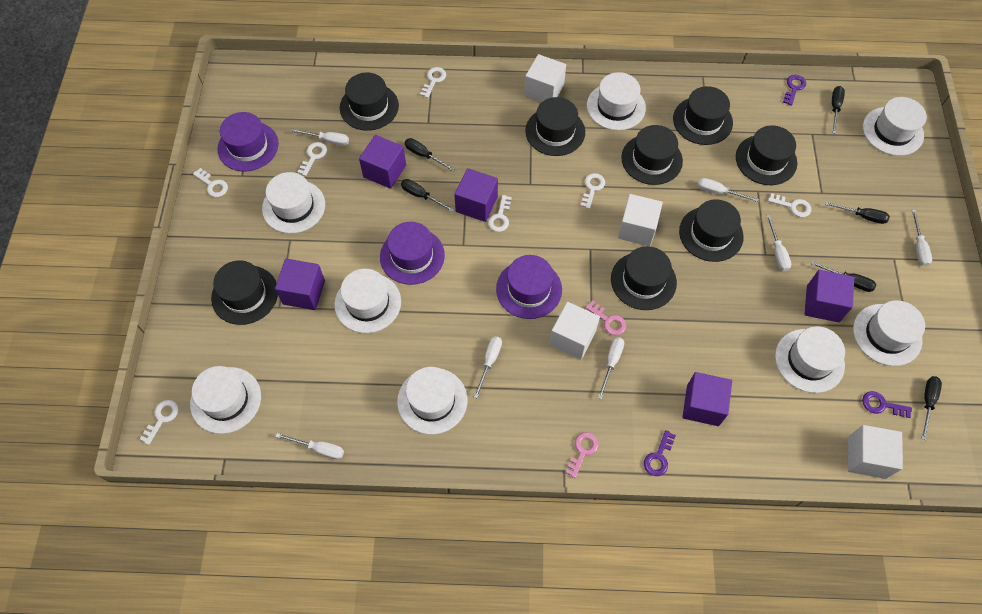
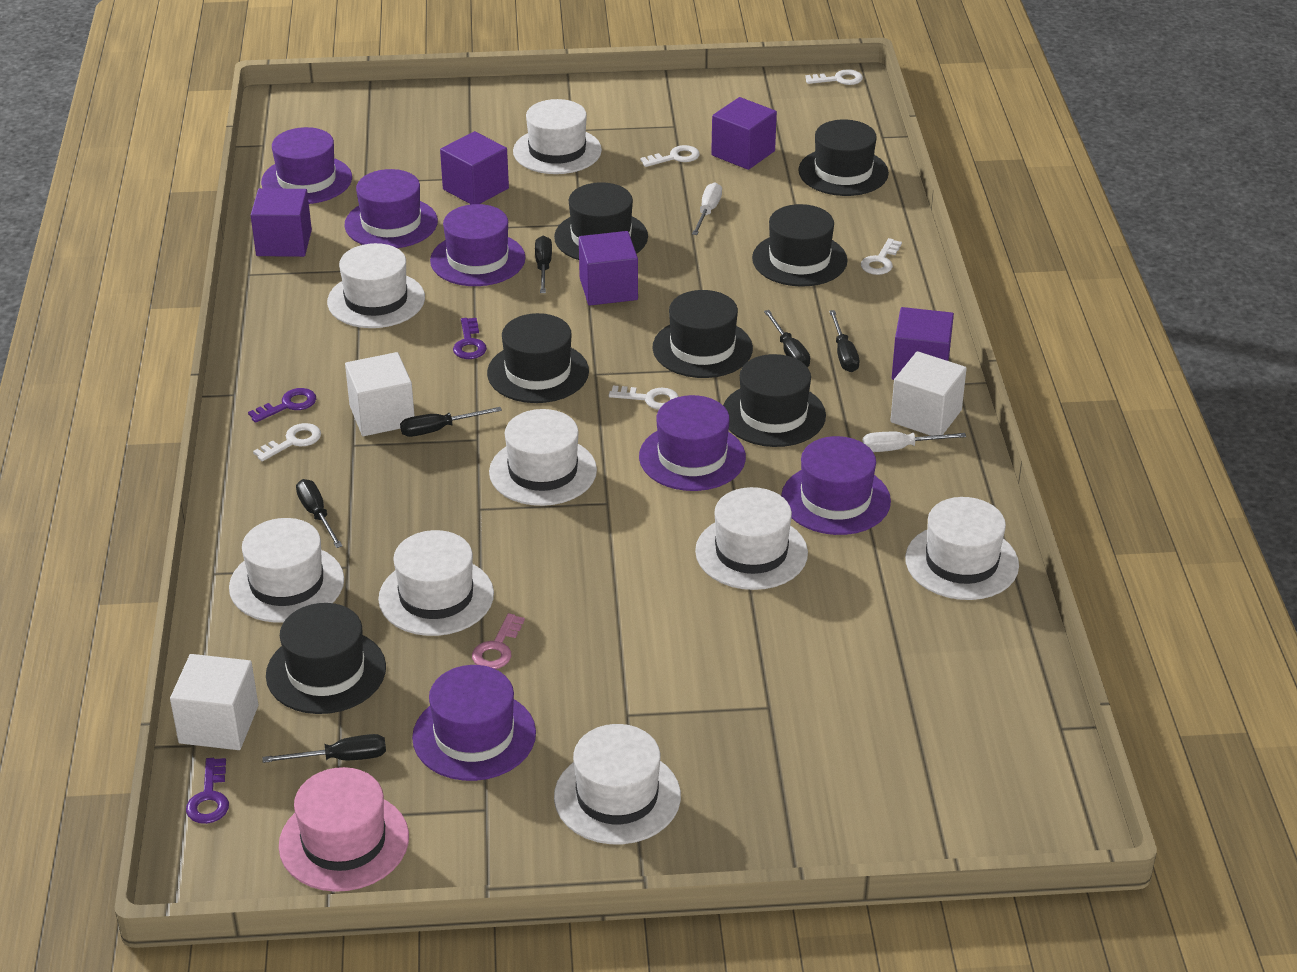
black hat: [211,260,278,325] [340,72,399,131] [525,97,585,156] [611,246,677,310] [621,125,683,185] [673,86,733,145] [679,199,744,262] [736,125,797,185] = 8 -> [266,603,386,714] [487,313,589,403] [554,182,648,260] [652,290,753,378] [723,354,826,447] [752,204,848,287] [798,120,889,196] = 7
pink hat: none = 0 -> [279,767,409,892] = 1
pink key: [565,432,599,478] [585,300,626,335] = 2 -> [472,613,525,669] = 1
purple hat: [217,112,279,171] [380,222,445,285] [496,255,562,319] = 3 -> [261,127,352,204] [344,169,438,248] [412,665,536,781] [430,204,526,286] [639,395,746,491] [781,436,891,535] = 6
white cube: [524,54,566,102] [550,302,600,359] [618,194,663,246] [848,425,903,479] = 4 -> [170,654,258,750] [345,352,415,436] [890,351,967,436] = 3
white key: [140,400,179,445] [193,168,228,197] [298,142,327,176] [420,67,446,98] [488,195,512,232] [581,173,605,209] [768,193,811,217] = 7 -> [253,423,321,461] [609,385,679,410] [640,145,700,167] [805,69,863,85] [861,238,902,275] = 5
white screwdriver: [276,433,344,459] [291,129,349,146] [474,336,502,398] [598,337,624,399] [698,178,759,202] [766,215,791,271] [912,210,932,266] = 7 -> [692,182,722,235] [862,432,966,452] = 2

